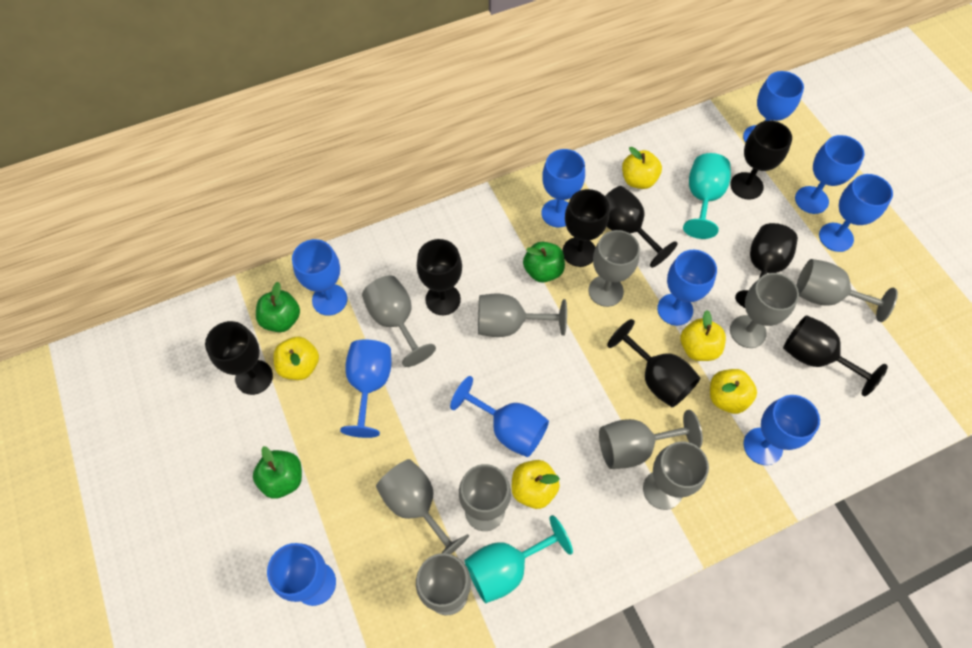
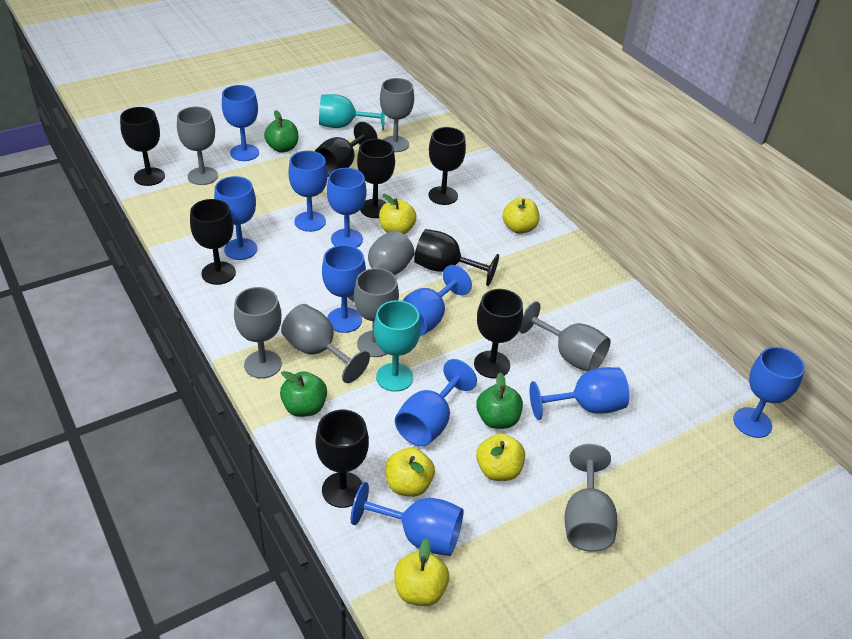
grey goblet: [362,275,436,367] [376,459,469,554] [416,553,471,615] [459,464,511,531] [478,294,567,337] [589,230,640,307] [599,410,703,469] [643,441,709,510] [730,273,799,348] [796,259,898,322] = 10 -> [177,107,218,185] [234,287,282,378] [281,304,370,383] [348,230,414,302] [354,268,399,357] [380,78,414,152] [519,301,611,371] [564,444,617,552] = 8

